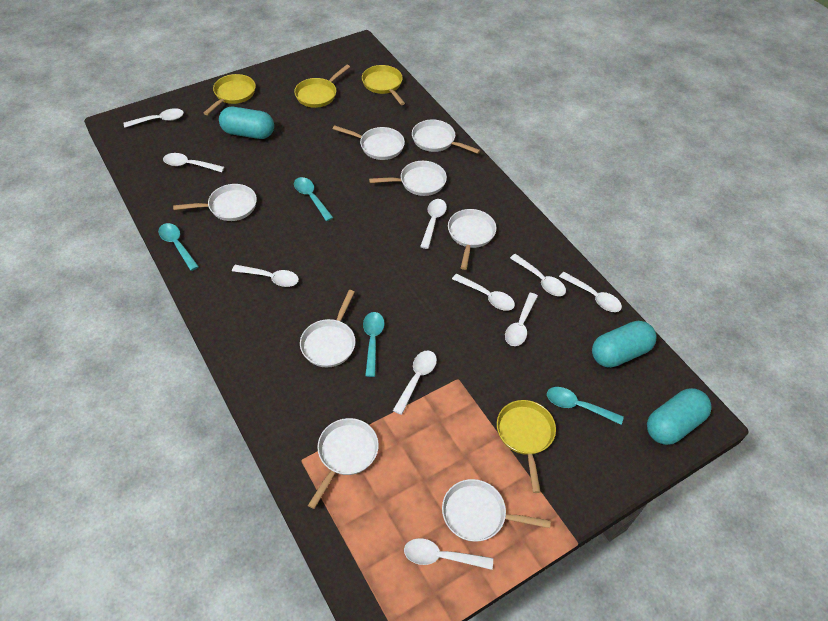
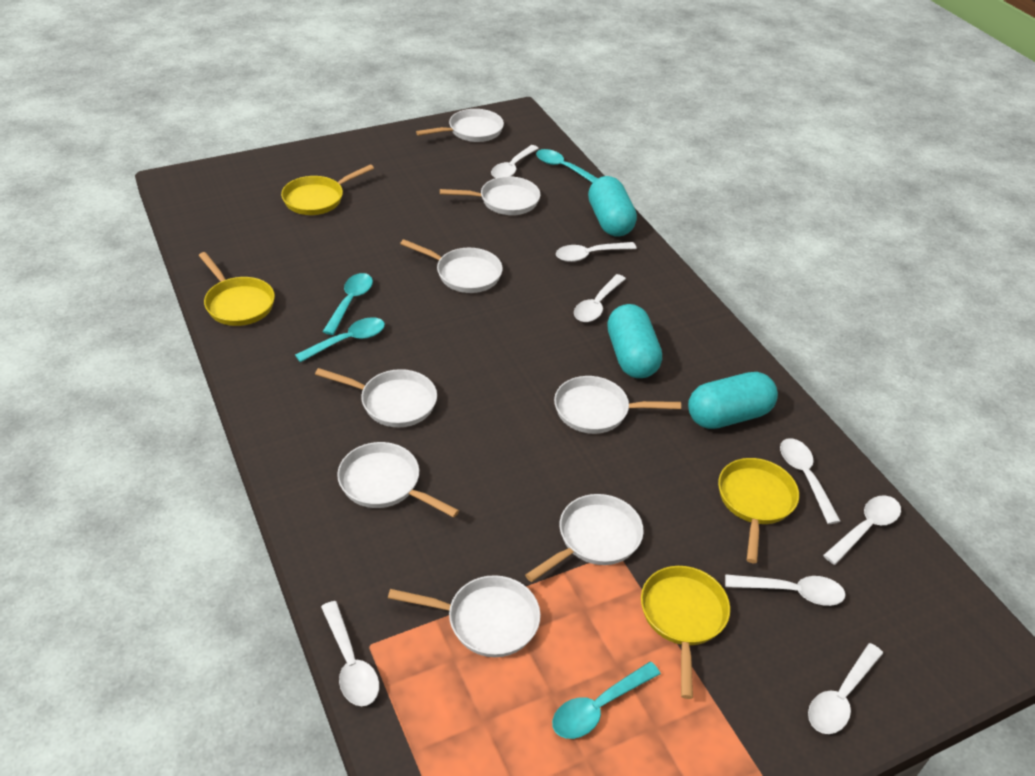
white spoon: [124,108,184,128] [163,153,224,172] [232,265,299,287] [393,350,437,415] [404,538,493,570] [420,199,447,249] [452,273,515,311] [505,293,538,346] [510,254,566,296] [559,272,622,312] = 10 -> [321,601,379,706] [491,145,539,178] [556,242,637,262] [574,274,626,322] [725,574,846,606] [780,438,841,524] [808,643,883,734] [823,495,901,565] = 8

